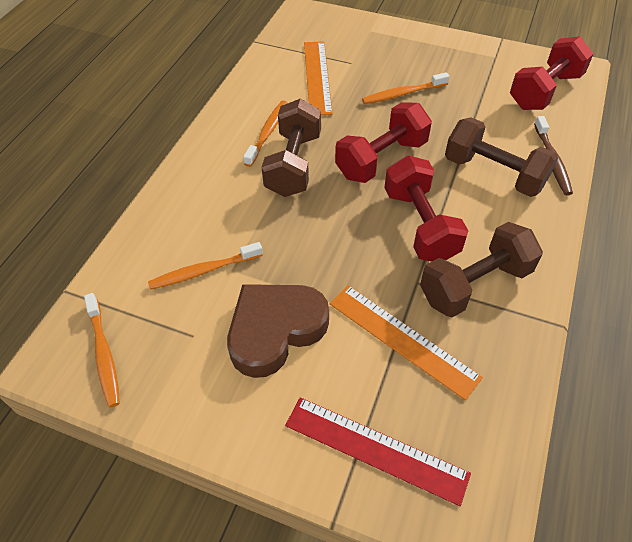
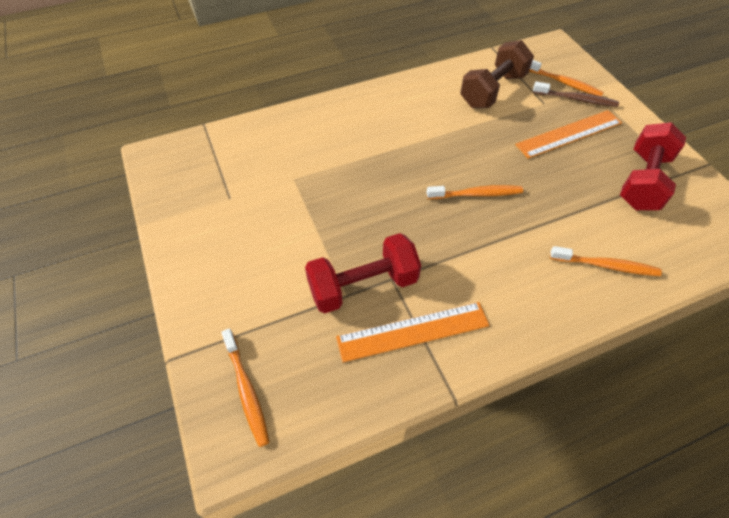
brown dumbbell: [262,99,321,197] [420,222,543,317] [445,117,558,197] = 3 -> [460,40,534,108] = 1
brown heart: [227,284,329,378] = 1 -> none = 0
red dumbbell: [335,102,432,183] [384,155,468,261] [510,36,593,110] = 3 -> [305,233,421,313] [620,122,686,210] = 2
red ruler: [285,397,471,506] = 1 -> none = 0

